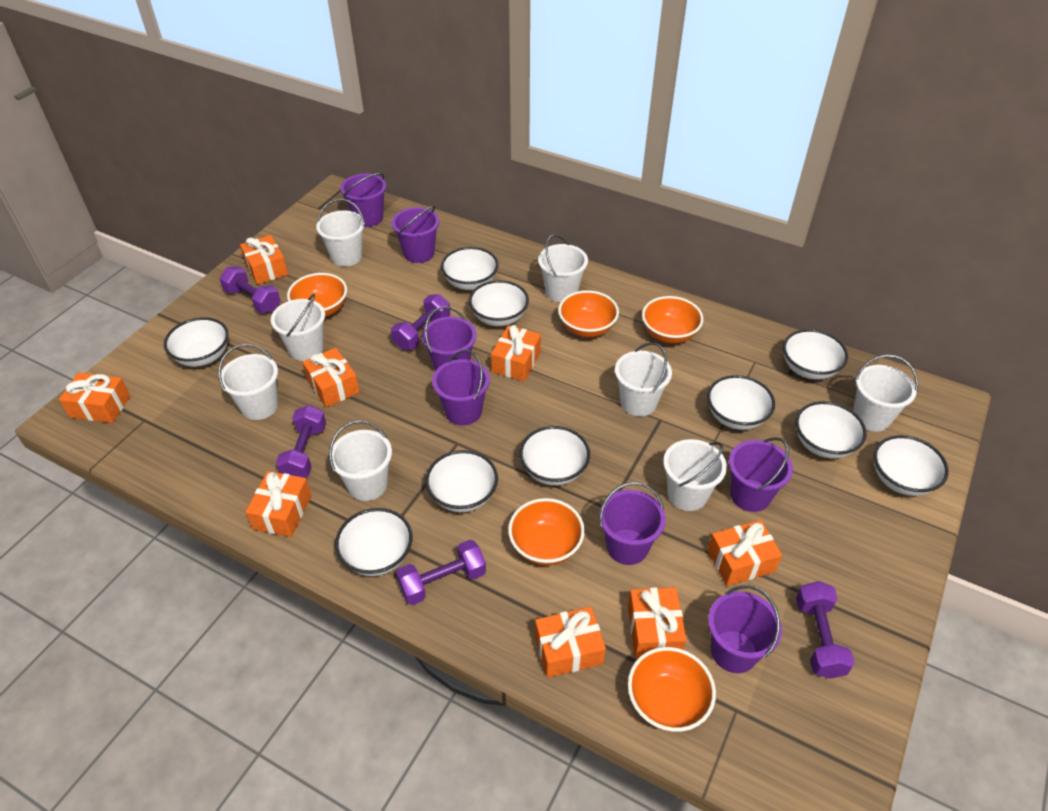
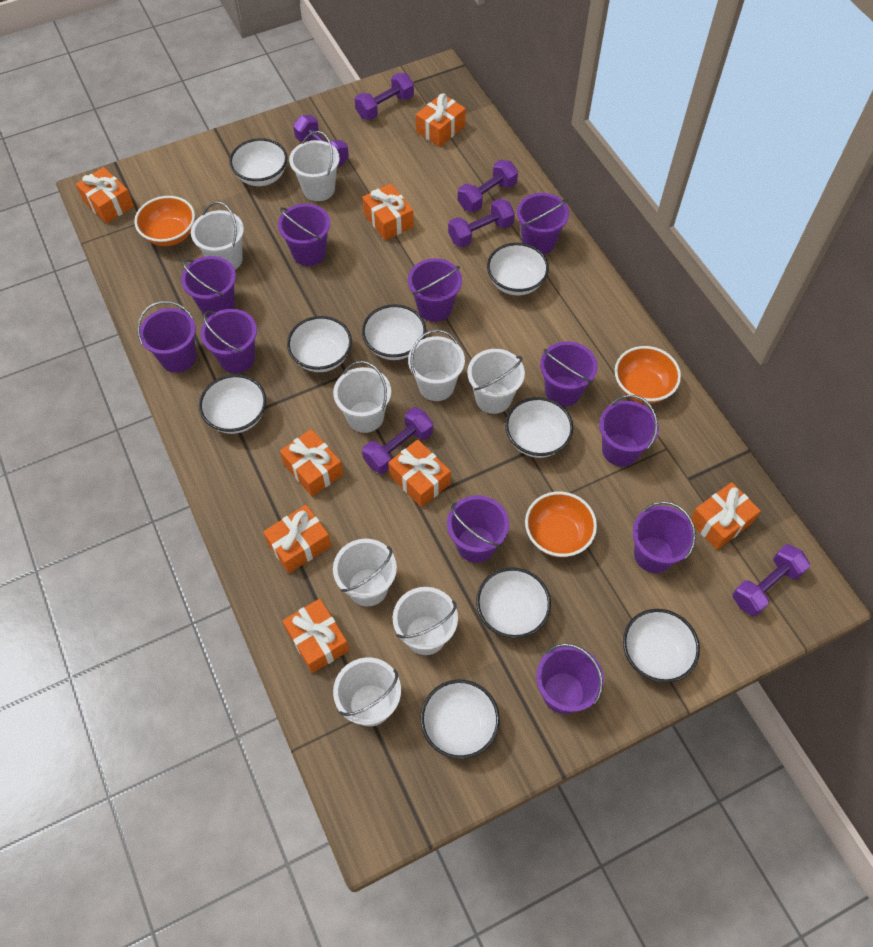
orange bowl: [287,273,347,317] [508,498,585,565] [558,290,619,337] [628,647,716,732] [642,296,703,343] = 5 -> [134,196,195,246] [525,491,597,557] [615,346,681,404] = 3
purple bucket: [340,173,386,227] [392,206,439,263] [422,306,476,371] [432,350,490,426] [599,482,666,565] [708,585,782,673] [729,437,793,512] = 7 -> [137,301,196,373] [181,256,236,318] [201,309,257,373] [278,204,330,266] [408,258,462,322] [447,495,509,563] [517,193,569,254] [536,643,604,714] [540,341,598,406] [599,395,659,467] [633,501,696,573] = 11
purple dumbbell: [220,266,280,313] [276,405,326,478] [391,294,450,350] [396,540,486,605] [796,581,855,679] = 5 -> [293,115,349,167] [355,73,414,120] [362,407,433,474] [448,198,515,248] [458,160,518,212] [732,544,810,616] = 6
white bowl: [164,317,229,367] [335,508,413,576] [425,450,498,512] [441,247,499,290] [469,280,529,326] [519,426,590,486] [707,375,775,430] [783,329,848,380] [796,401,867,459] [874,435,949,496] = 10 -> [199,374,266,434] [229,138,288,186] [287,316,352,372] [362,304,426,360] [420,680,500,759] [476,567,551,638] [487,243,549,295] [505,397,573,458] [623,609,700,683] = 9

